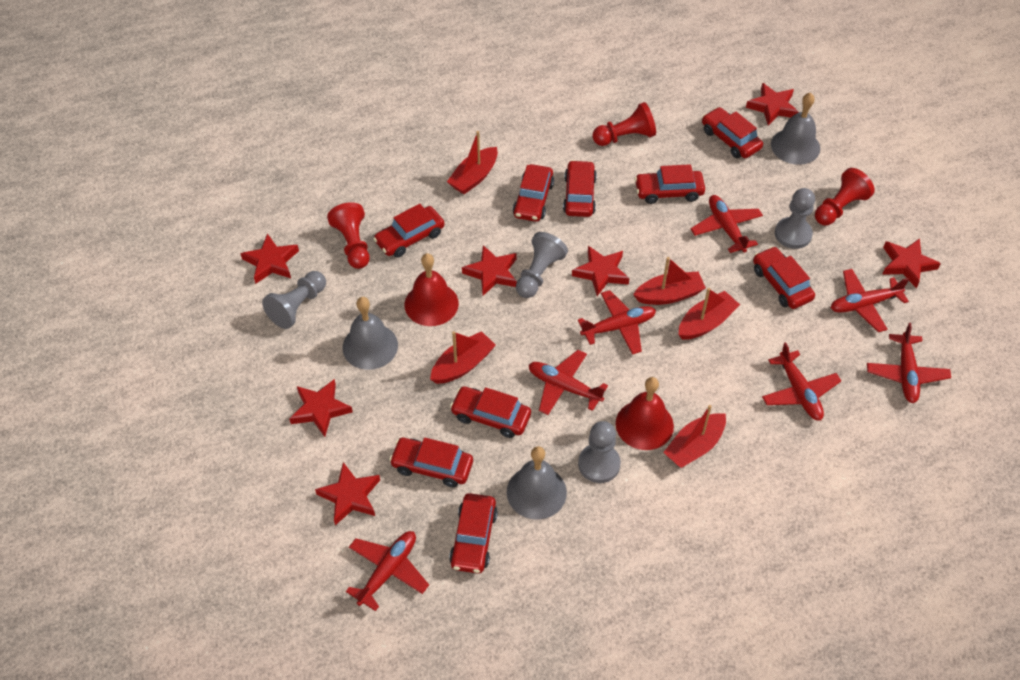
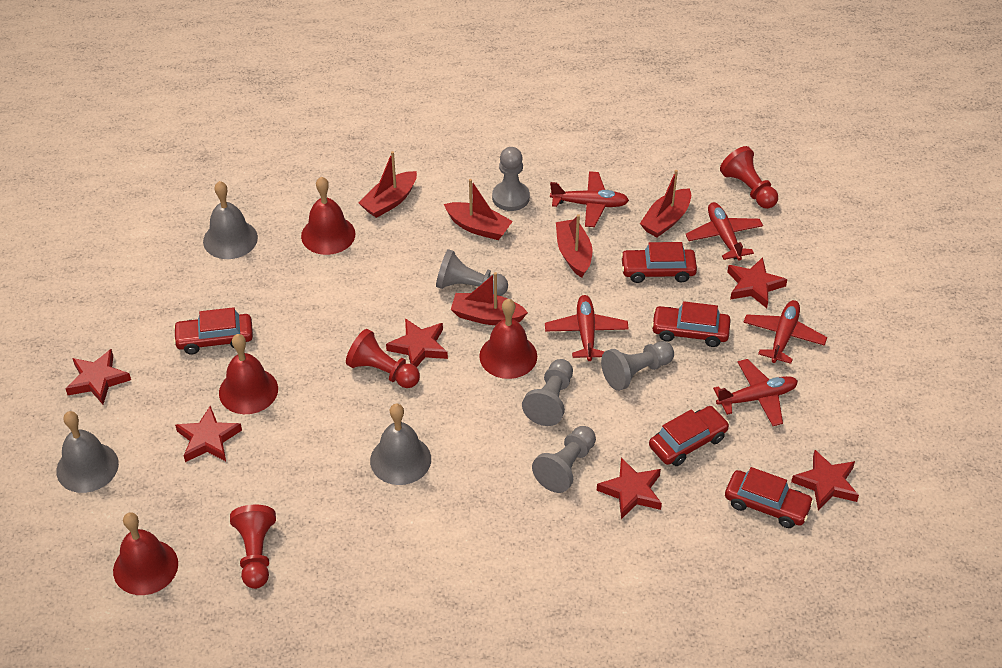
grey pawn: [262,271,326,329] [516,232,568,298] [578,421,621,483] [775,188,815,249] = 4 -> [436,249,508,296] [492,147,530,211] [522,359,573,426] [532,426,596,493] [601,341,674,391] = 5
red bell: [404,253,459,326] [616,377,674,450] = 2 -> [113,512,178,595] [219,334,278,414] [301,177,355,255] [479,299,537,379] = 4
red car: [373,204,444,258] [389,438,473,487] [449,493,498,573] [450,386,531,438] [513,164,554,222] [563,160,597,217] [635,164,705,204] [702,107,763,159] [753,246,815,309] = 9 -> [173,307,253,355] [620,242,697,283] [649,406,730,466] [651,301,731,347] [725,467,814,528] = 5
red plane: [346,531,429,611] [529,350,608,415] [578,290,656,355] [691,195,763,253] [762,342,841,420] [831,269,909,332] [867,323,951,403] = 7 -> [545,295,629,361] [550,171,629,227] [685,202,763,260] [713,359,798,426] [743,300,827,364] = 5
red star: [240,233,299,284] [289,379,353,437] [315,462,380,525] [462,245,517,296] [572,246,630,296] [746,83,799,126] [882,238,941,288] = 7 -> [65,349,131,404] [175,406,242,462] [386,318,448,368] [597,457,662,519] [727,257,787,308] [791,450,859,511] = 6

